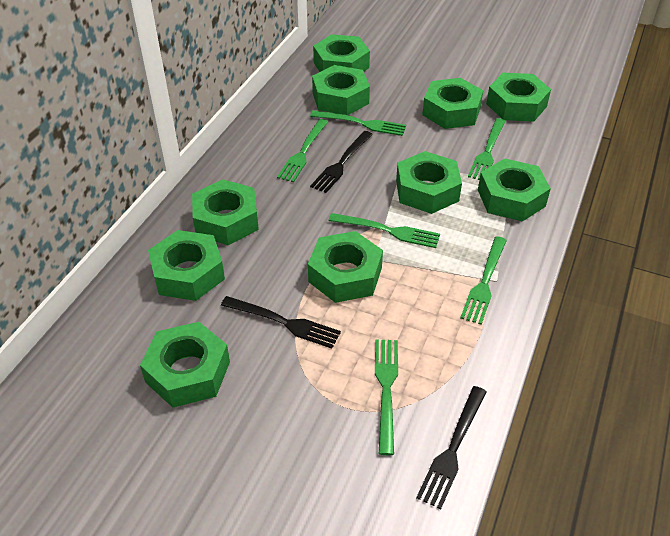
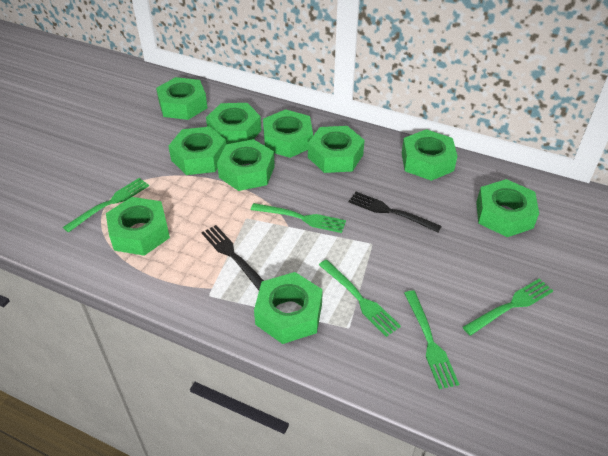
black fork: [221,296,341,349] [310,131,373,193] [416,386,487,509] = 3 -> [201,225,264,290] [349,192,442,232] = 2
green fork: [277,119,328,182] [310,110,406,136] [328,213,440,248] [375,339,398,455] [460,236,507,325] [468,118,506,180] = 6 -> [63,178,149,233] [251,203,346,233] [319,260,401,337] [404,290,459,389] [463,278,553,336] = 5

